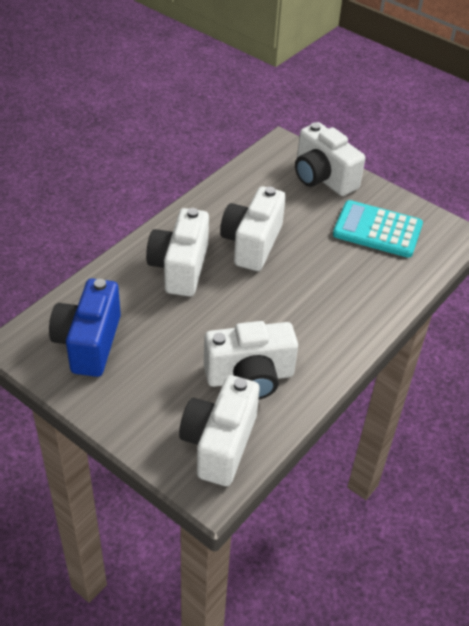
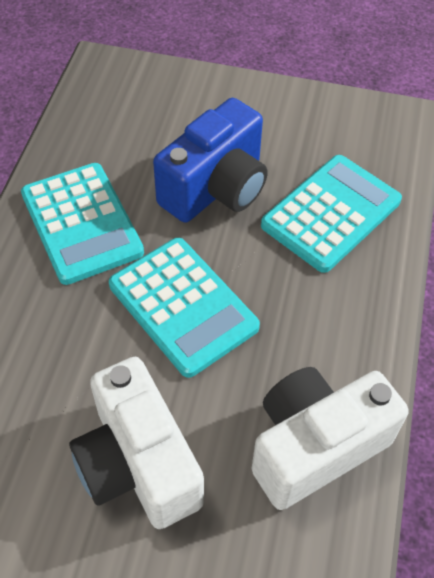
turquoise calculator: [333,200,423,258] = 1 -> [21,163,144,285] [109,238,260,378] [261,155,402,273] = 3
white camera: [146,208,209,297] [179,375,260,486] [204,321,298,399] [220,186,286,271] [295,122,365,196] = 5 -> [69,357,204,529] [251,367,409,510] = 2

